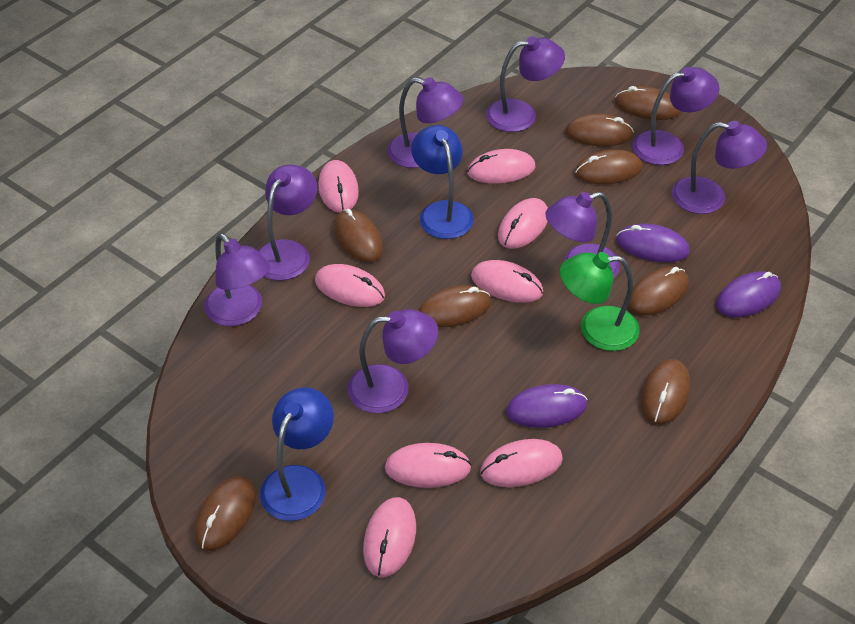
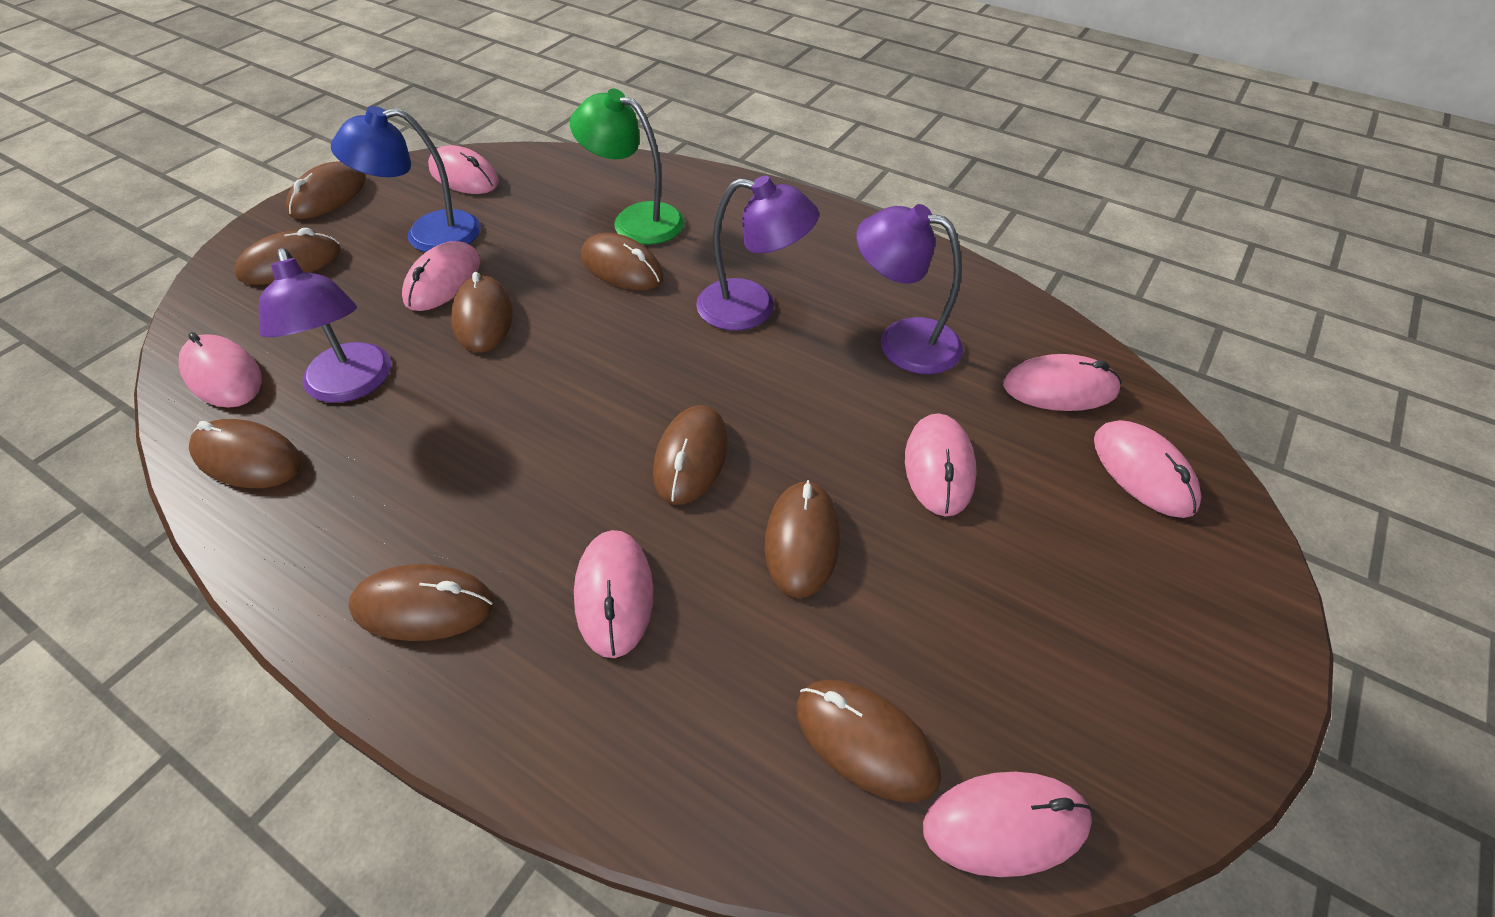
blue lamp: [260,387,334,521] [411,125,474,239] = 2 -> [331,106,481,252] = 1
brown mouse: [194,476,256,551] [334,209,383,262] [418,285,491,328] [565,113,634,146] [575,149,643,184] [615,86,680,120] [628,267,689,315] [641,359,690,425] = 8 -> [189,419,302,488] [234,228,341,285] [286,161,366,219] [349,564,494,641] [451,272,513,353] [581,233,664,290] [653,405,728,505] [765,480,840,598] [796,680,941,802] = 9
purple lamp: [204,233,270,326] [258,165,317,281] [348,309,438,413] [387,77,463,168] [486,36,565,132] [545,192,620,278] [633,67,719,165] [672,121,767,214] = 8 -> [259,248,391,403] [696,176,819,331] [856,204,963,374] = 3
purple mouse: [506,384,588,428] [616,224,690,262] [716,271,781,317] = 3 -> none = 0

